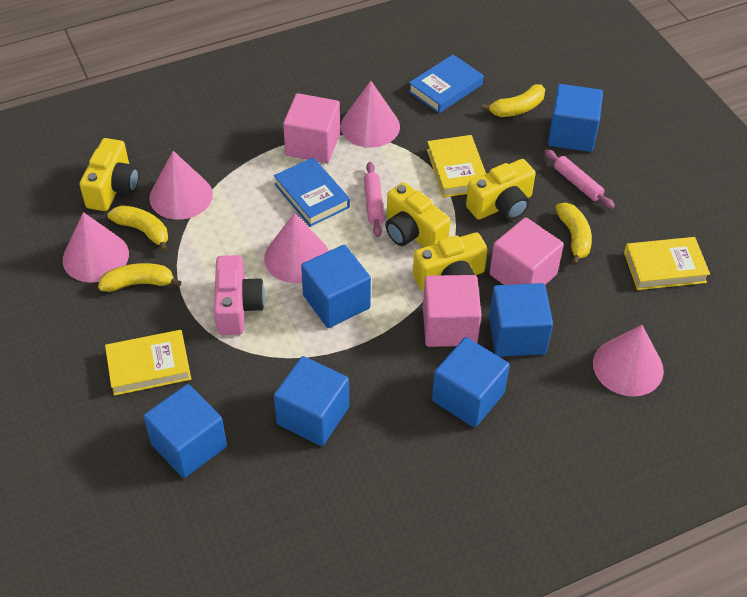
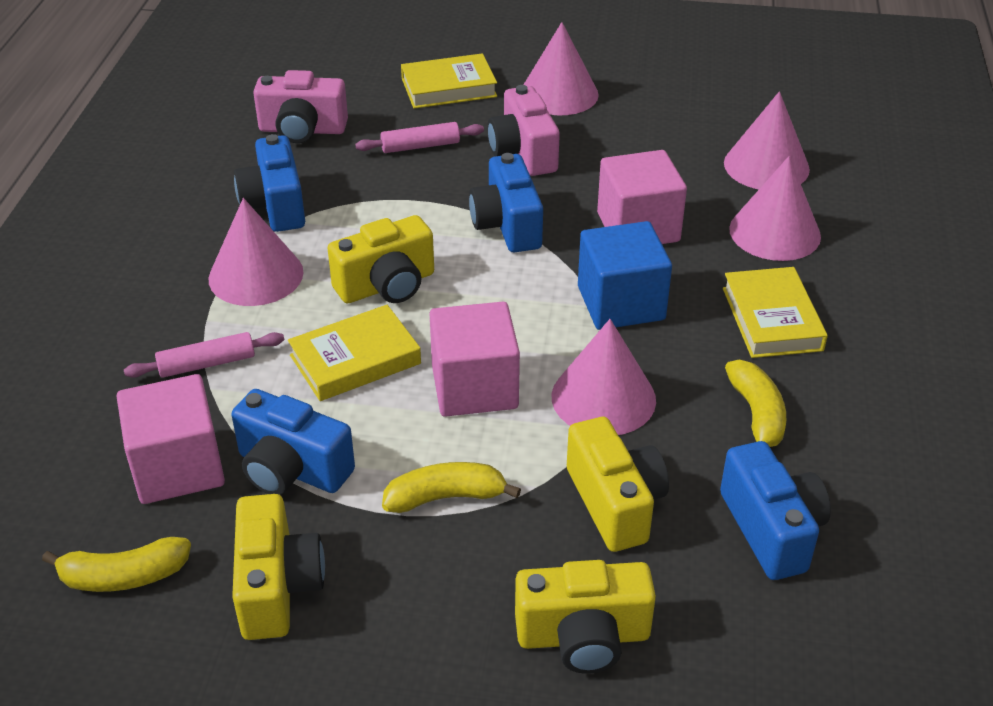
blue book: [274,157,350,227] [408,55,484,113] = 2 -> none = 0
blue camera: none = 0 -> [231,389,355,495] [234,134,305,232] [469,153,543,253] [720,441,831,580] = 4
blue cube: [143,384,227,478] [274,356,349,446] [301,245,371,328] [432,337,510,427] [489,283,553,357] [548,84,603,152] = 6 -> [578,221,672,330] = 1
pink camera: [214,255,265,335] = 1 -> [253,70,348,143] [487,85,560,176] = 2
yellow banana: [98,263,181,292] [108,205,168,252] [481,84,545,117] [556,203,592,265] = 4 -> [42,537,191,592] [382,462,521,513] [725,360,786,447] = 3

